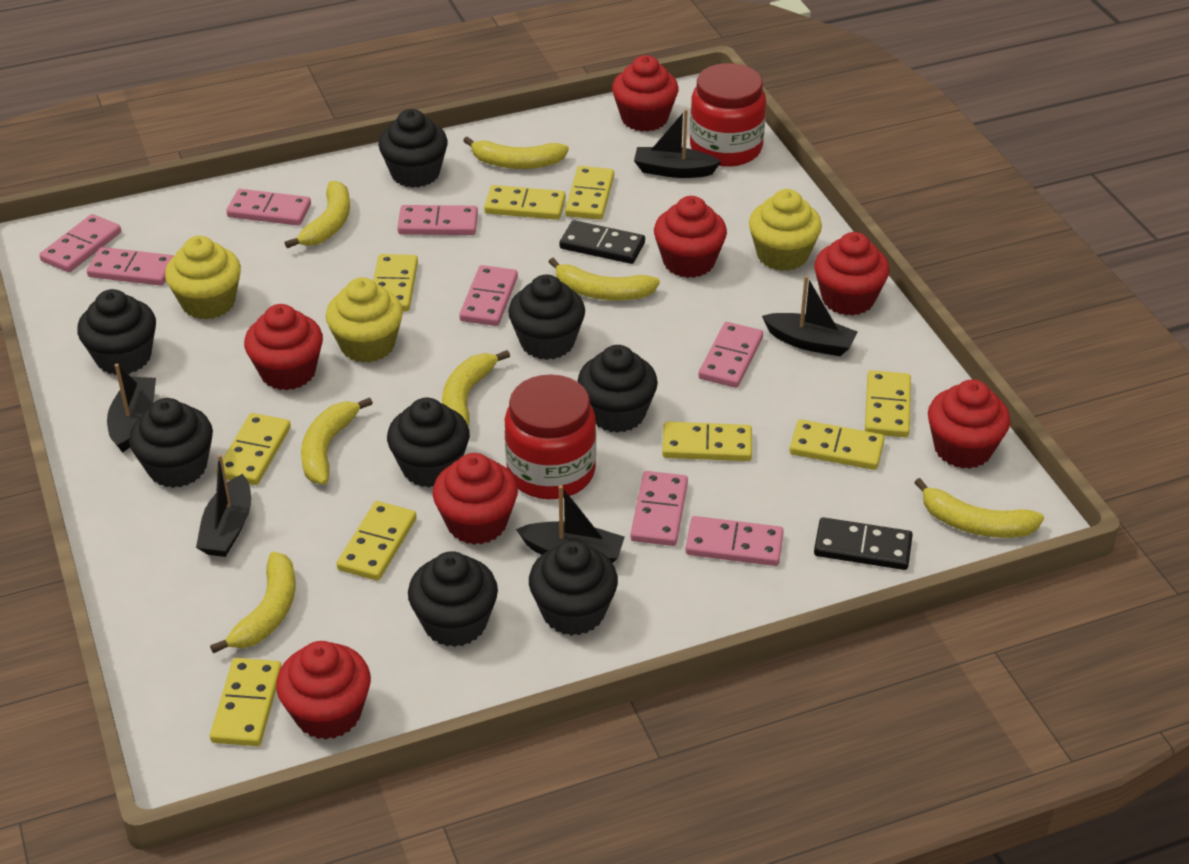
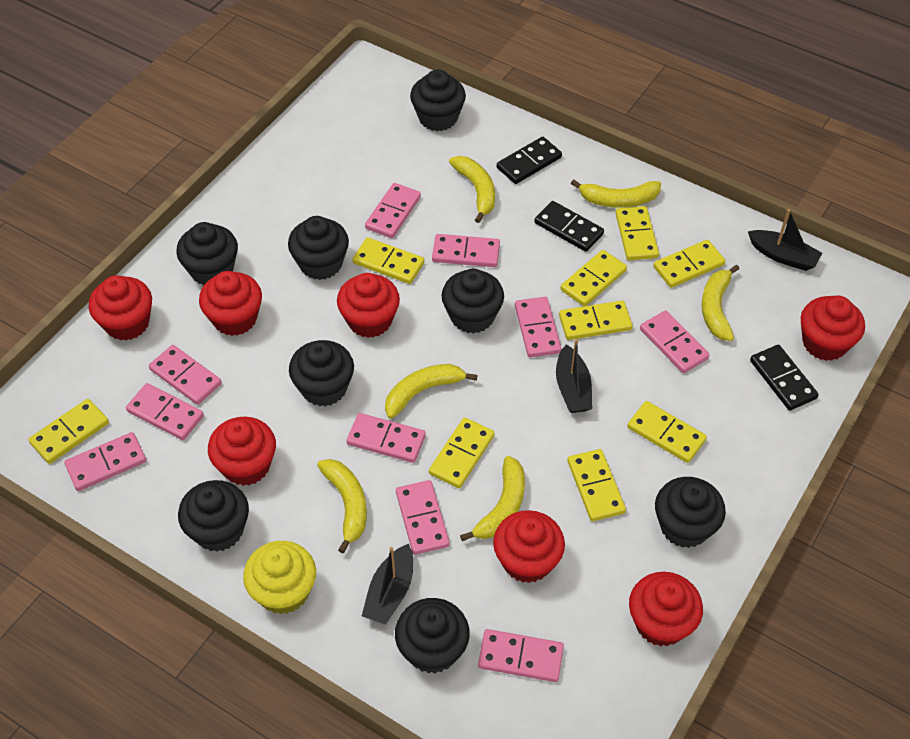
black boat: [107,364,156,452] [196,454,251,557] [516,485,624,563] [634,109,722,178] [762,275,857,356] = 5 -> [362,544,413,625] [556,339,592,413] [748,209,822,271] = 3
black domino: [560,220,645,264] [814,517,913,570] = 2 -> [497,137,562,184] [534,201,604,252] [750,345,819,410] = 3
pink domino: [39,214,121,272] [87,247,174,286] [226,189,311,225] [397,205,478,235] [459,265,518,326] [630,471,688,546] [685,516,784,566] [699,322,763,388] = 8 -> [64,432,146,491] [126,383,204,440] [149,345,222,405] [346,413,426,463] [365,183,421,238] [396,480,450,555] [432,234,500,267] [478,629,564,682] [515,297,561,357] [640,310,709,373] = 10
red jar: [505,374,596,499] [690,63,766,167] = 2 -> none = 0
yellow banana: [210,552,295,653] [285,181,350,248] [301,397,373,485] [442,350,510,428] [463,137,569,169] [549,258,660,300] [914,478,1044,538] = 7 -> [317,459,367,553] [385,364,478,419] [449,156,495,223] [460,456,525,541] [571,179,661,208] [701,265,739,341] = 6
yellow cupcake: [165,236,241,320] [326,277,403,363] [749,189,822,271] = 3 -> [243,541,316,614] = 1

